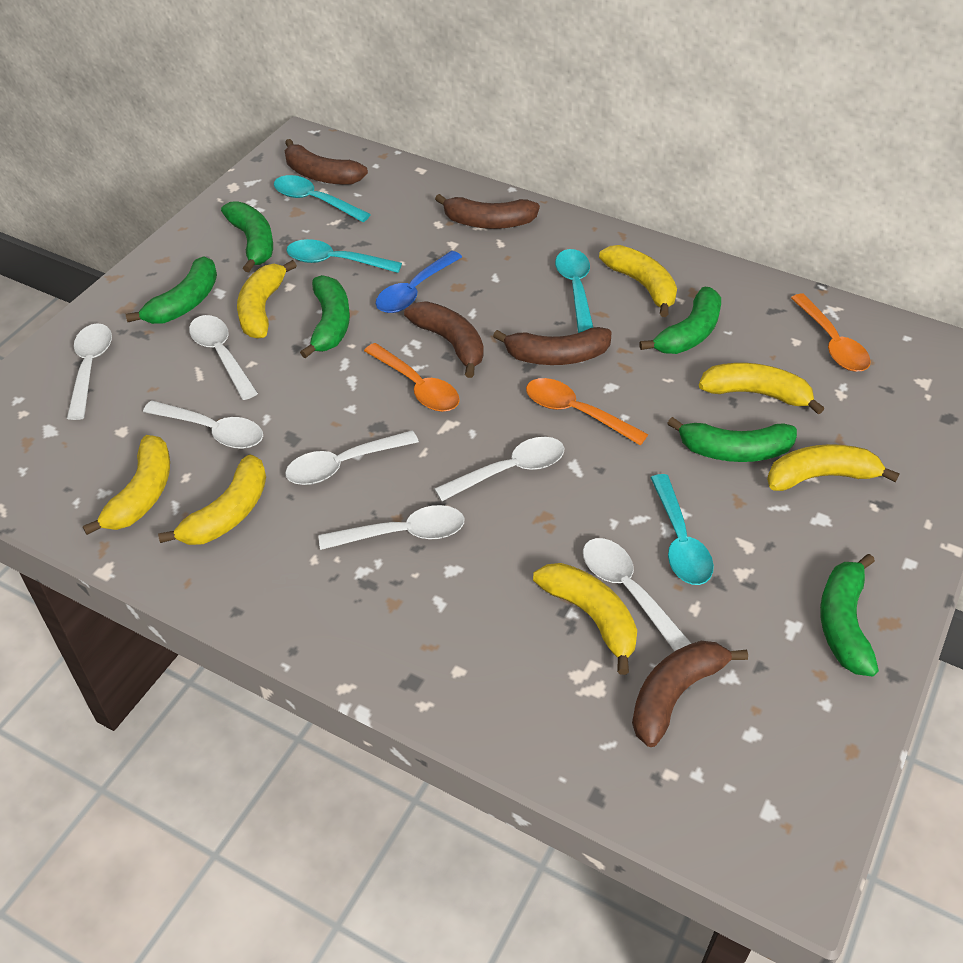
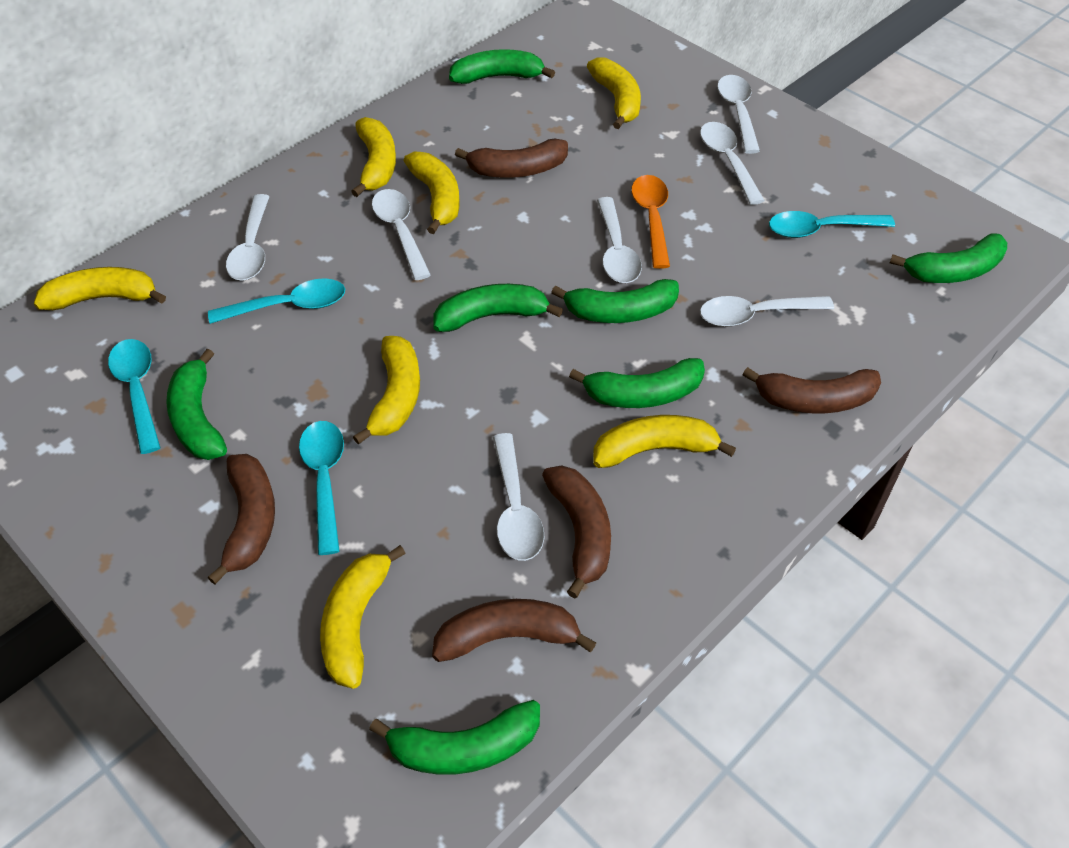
blue spoon: [376,251,462,313] = 1 -> none = 0
green banana: [126,257,217,324] [221,201,273,273] [300,275,350,358] [639,287,721,354] [667,417,797,462] [820,554,879,677] = 6 -> [166,349,227,460] [369,700,540,775] [433,284,563,332] [449,49,555,84] [551,279,679,323] [569,358,705,408] [890,233,1007,283] = 7
orange spoon: [364,343,460,412] [526,378,648,446] [791,294,871,372] = 3 -> [632,175,670,269] = 1

